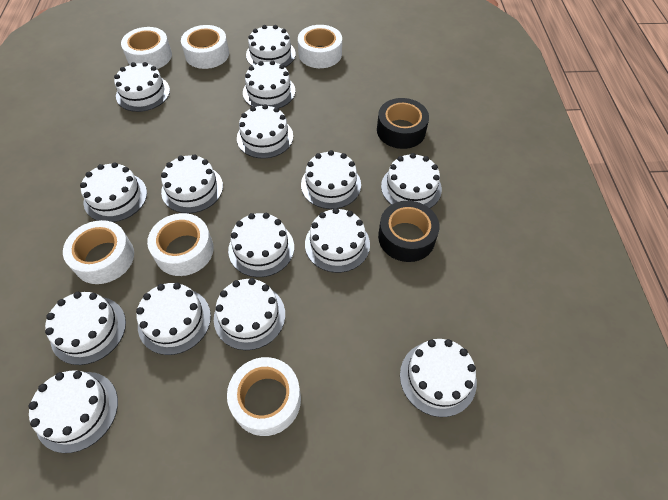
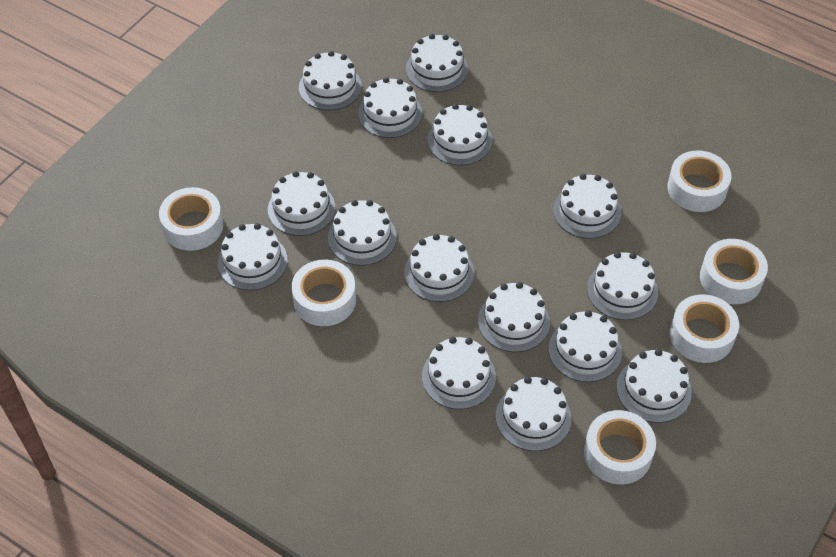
black tape: [377,98,429,149] [378,201,440,262] = 2 -> none = 0

